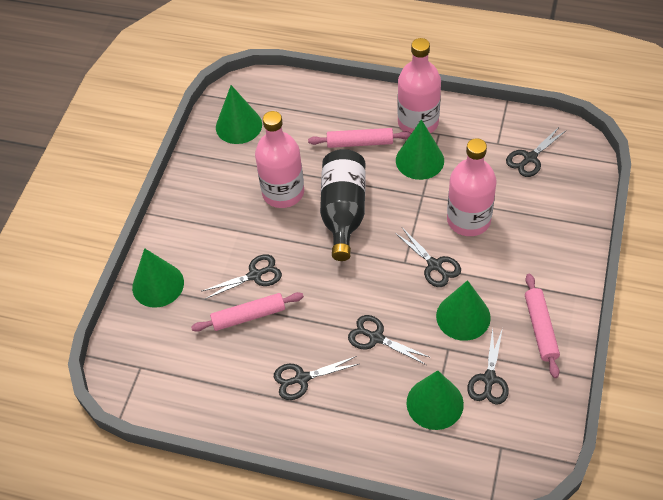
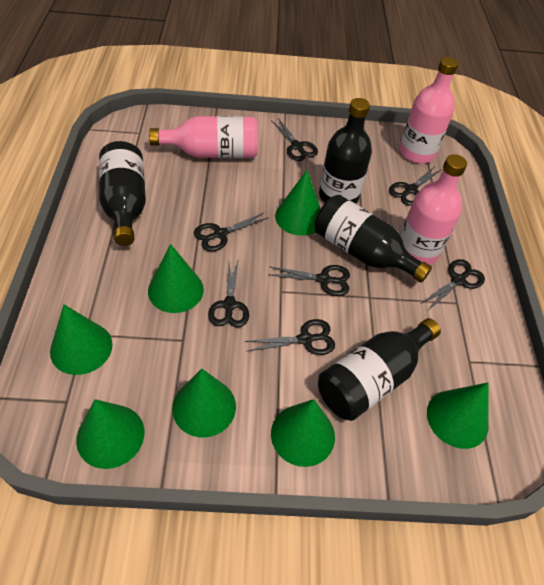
black bottle: [320,149,366,261] = 1 -> [99,141,146,246] [314,195,432,283] [318,318,441,421] [319,98,372,204] = 4
black scissors: [202,254,282,299] [274,356,359,400] [348,315,431,365] [395,228,461,287] [467,328,509,405] [506,126,567,177] = 6 -> [194,213,269,251] [208,261,249,327] [244,319,335,355] [268,265,350,296] [271,118,318,161] [389,166,442,206] [420,259,485,310] = 7
green cone: [132,248,184,308] [216,85,262,144] [396,120,444,180] [407,370,464,430] [436,280,491,341] = 5 -> [50,304,113,375] [76,399,144,469] [148,244,204,313] [172,369,236,437] [271,399,335,467] [275,170,321,236] [427,383,489,449] = 7
pink rolling pin: [191,292,304,332] [308,128,411,148] [525,274,560,378] = 3 -> none = 0

